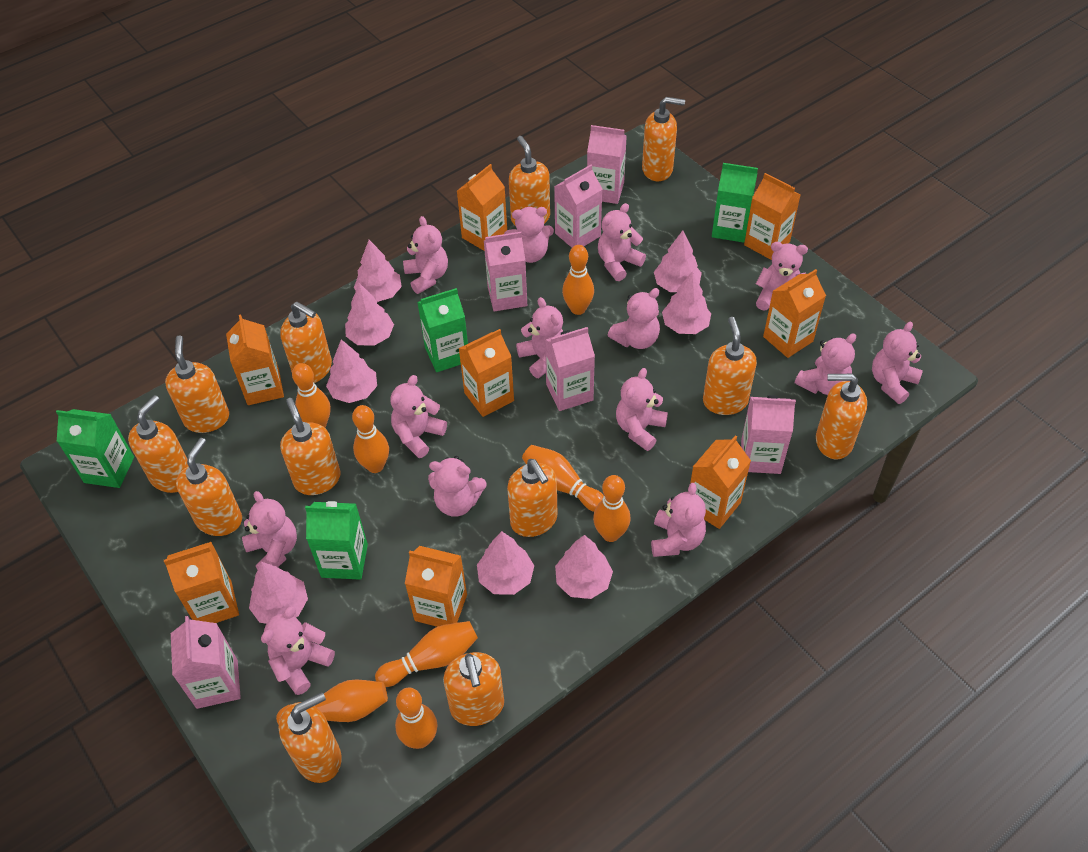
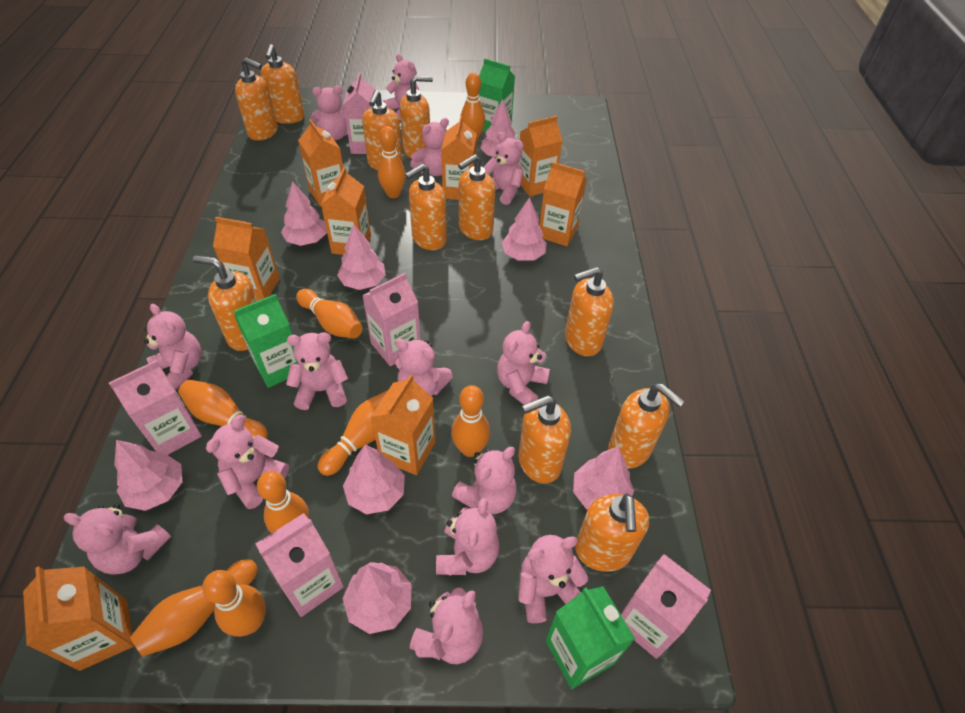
green carton: [56,409,134,488] [305,501,368,580] [417,288,468,372] [712,163,758,243] = 4 -> [234,294,298,388] [479,58,515,132] [545,586,635,689] = 3
orange bowling pin: [276,679,388,725] [292,363,330,428] [352,405,389,473] [375,621,478,687] [395,688,437,749] [522,445,604,512] [562,245,594,315] [593,475,631,542] = 8 -> [130,559,258,657] [178,380,268,439] [202,570,266,637] [257,471,309,533] [296,289,363,339] [317,390,388,476] [378,126,406,198] [451,385,490,457] [461,73,485,141] = 9
orange soap dispenser: [128,395,188,493] [165,335,229,433] [176,438,242,536] [279,692,342,783] [280,302,332,383] [280,398,341,495] [443,652,504,726] [507,459,557,537] [509,136,550,225] [642,97,685,181] [703,317,757,415] [816,374,867,459] = 12 -> [193,256,258,351] [235,58,278,141] [261,44,305,124] [362,90,403,170] [400,75,433,159] [405,164,447,250] [458,154,495,240] [518,396,571,484] [565,267,614,356] [575,494,649,572] [608,384,685,469] = 11
pink carton: [171,616,241,709] [484,232,527,312] [545,327,595,411] [554,165,602,248] [587,125,627,204] [741,395,796,474] = 6 -> [109,360,202,455] [256,513,344,617] [343,73,376,154] [362,273,421,366] [621,554,711,659] = 5

